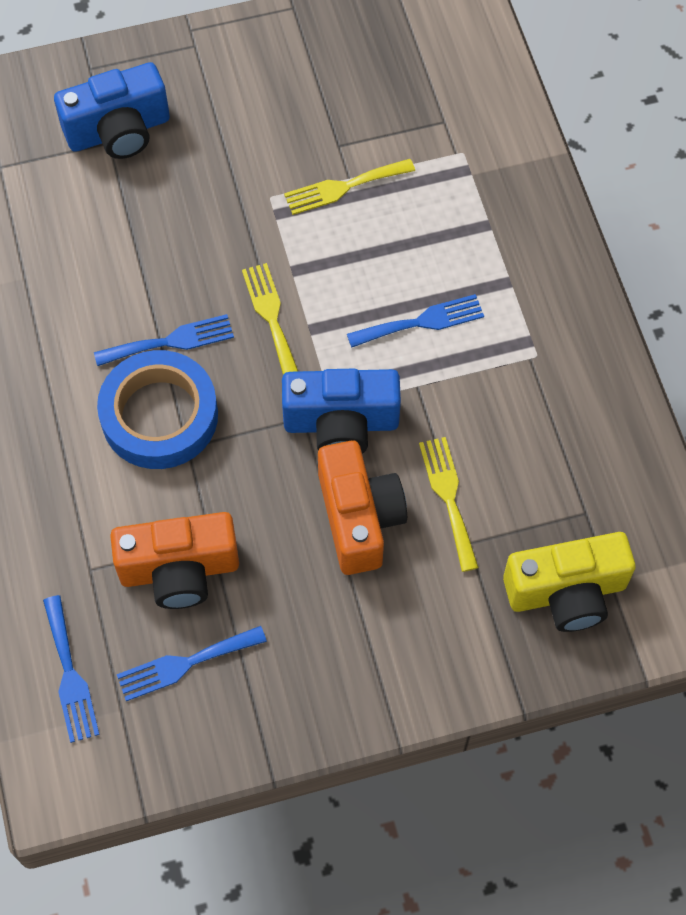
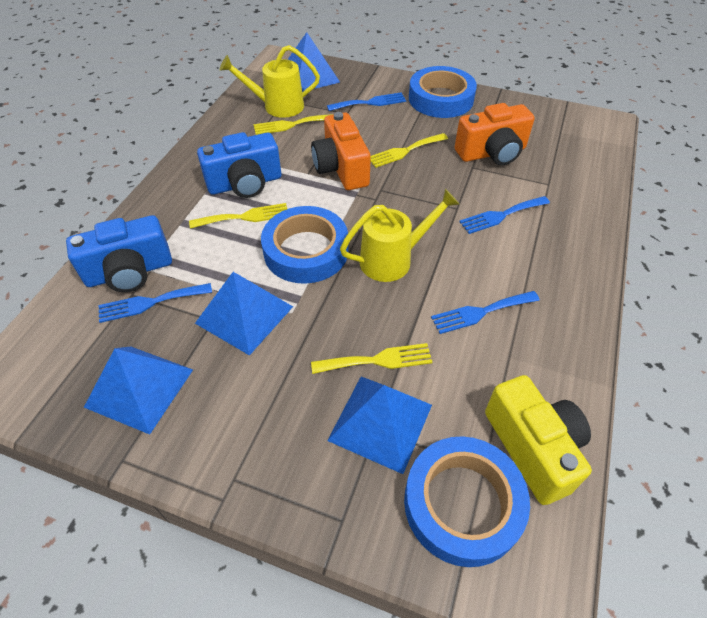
blue pyramid: none = 0 -> [84,346,193,434] [195,272,293,356] [287,32,340,92] [327,377,432,474] = 4
blue tape: [97,350,218,469] = 1 -> [261,206,348,284] [404,436,530,567] [409,66,477,118] = 3
yellow fork: [242,263,298,375] [284,159,415,215] [419,437,479,572] = 3 -> [189,203,287,229] [254,114,333,135] [311,343,432,374] [370,133,448,168] = 4
yellow watering can: none = 0 -> [220,45,320,118] [340,189,460,282] = 2

